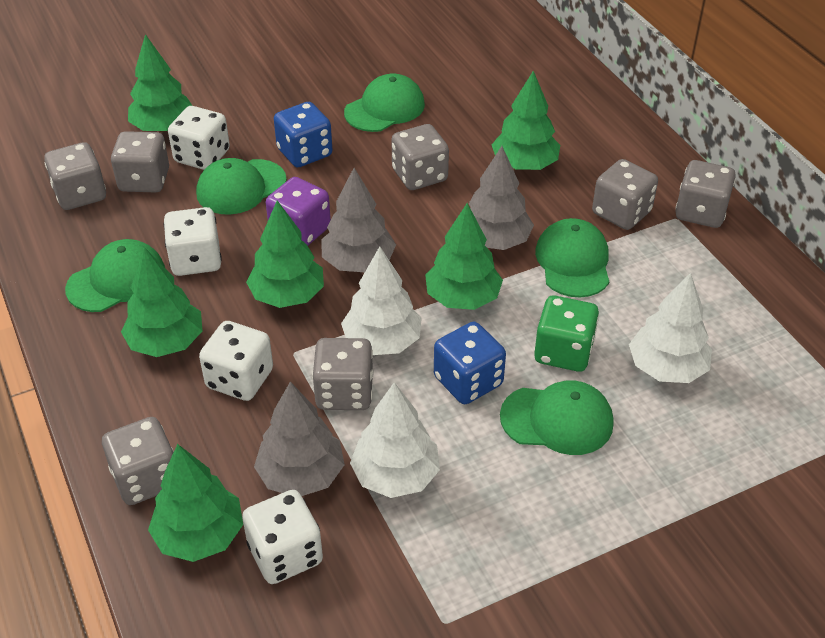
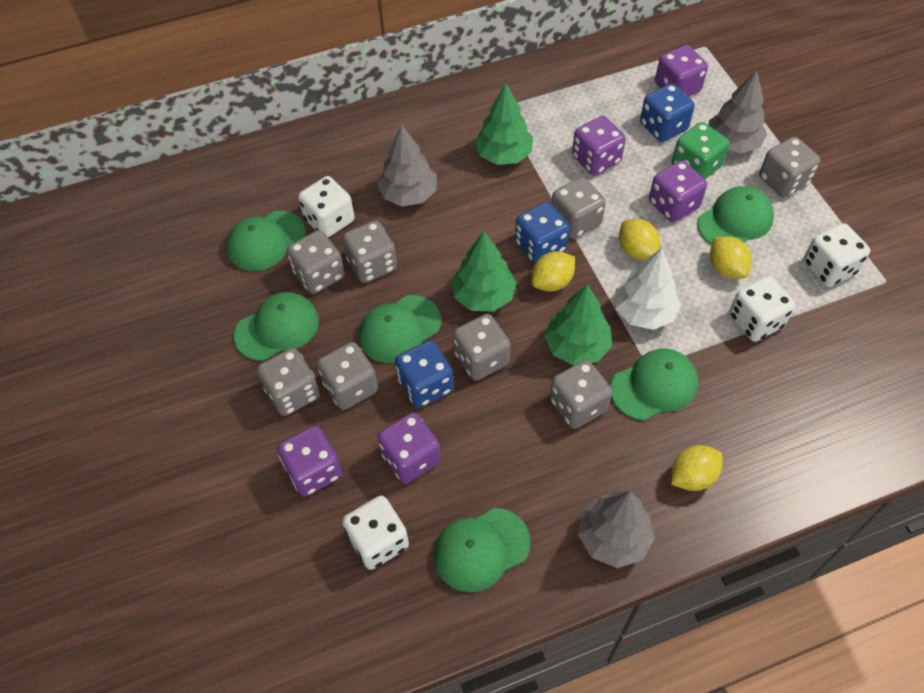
blue dice: [274,102,332,167] [434,322,506,404] = 2 -> [395,340,454,408] [515,202,570,264] [640,83,695,142] = 3
green cap: [65,239,165,312] [196,158,287,215] [344,74,425,132] [500,380,614,455] [535,218,609,297] = 5 -> [227,211,306,271] [234,292,319,361] [359,295,441,363] [434,508,531,592] [610,348,698,420] [697,186,774,245] = 6
green tree: [121,247,202,357] [128,34,193,132] [148,444,243,562] [246,201,324,308] [425,203,503,310] [491,71,560,170] = 6 -> [452,231,517,312] [475,83,533,165] [544,285,612,365] = 3
grey dice: [44,142,106,210] [102,417,174,505] [111,131,169,192] [312,338,374,410] [391,124,449,190] [592,159,658,230] [675,160,736,228] = 7 -> [257,348,320,416] [287,230,345,294] [317,342,378,410] [342,220,397,283] [453,314,511,381] [550,360,612,429] [551,177,606,239] [759,137,821,198] = 8
purple dice: [266,177,331,246] = 1 -> [277,425,342,497] [377,412,441,484] [572,116,626,176] [649,160,707,222] [655,45,708,97] = 5
white tree: [341,246,422,355] [350,382,440,498] [629,273,712,383] = 3 -> [615,248,681,330] = 1
yellow lemon: none = 0 -> [532,251,575,292] [619,219,660,260] [671,445,723,491] [710,236,752,279] = 4

